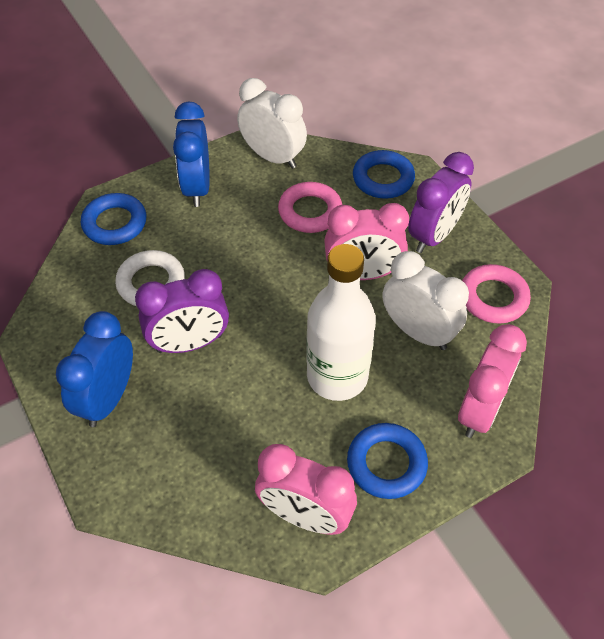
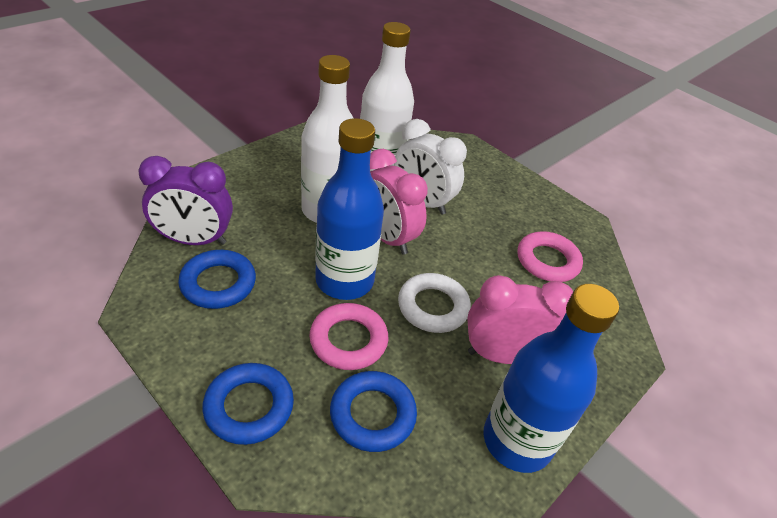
blue bottle: none = 0 -> [315,118,384,300] [483,284,619,473] = 2
blue clock: [56,311,133,427] [173,102,210,207] = 2 -> none = 0
pink clock: [255,444,357,535] [324,203,409,280] [458,324,527,438] = 3 -> [370,149,428,254] [467,275,573,364] = 2
purple clock: [135,269,229,353] [408,152,474,253] = 2 -> [138,156,233,245] = 1
white bottle: [306,244,376,401] = 1 -> [301,55,353,223] [360,22,414,171] = 2
white clock: [237,78,307,169] [382,251,469,350] = 2 -> [394,119,467,215] = 1

